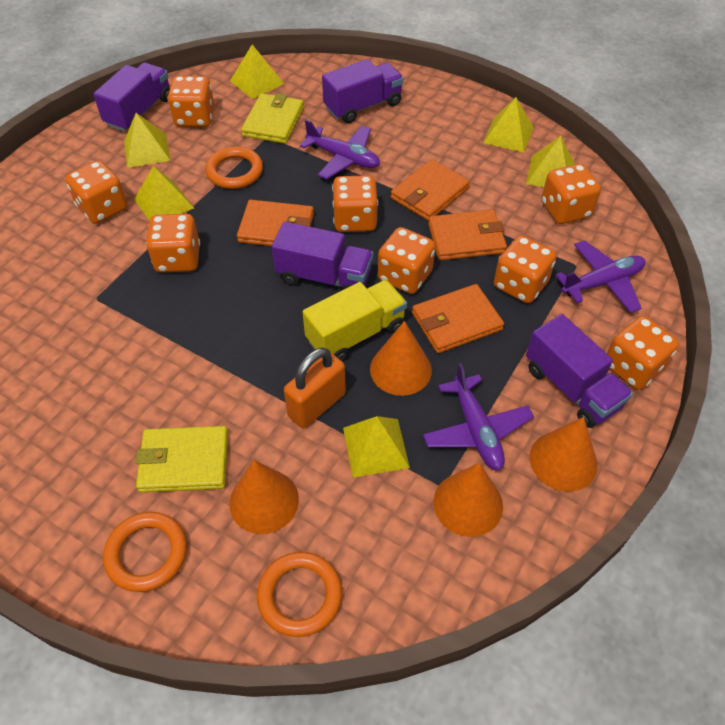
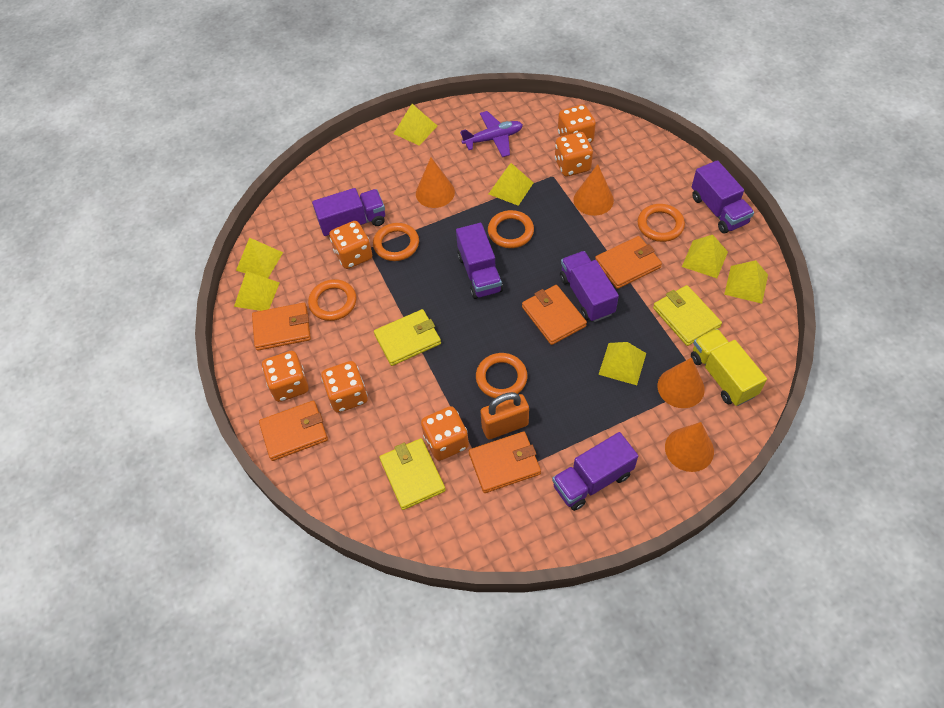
orange dice: [66,160,127,224] [146,214,200,273] [168,76,214,127] [332,175,378,232] [378,227,435,294] [494,235,557,303] [542,164,601,224] [607,316,679,390] = 8 -> [262,351,309,402] [321,361,368,413] [329,221,372,269] [421,406,469,461] [555,132,593,177] [558,104,596,143] = 6
orange ring: [103,512,187,592] [205,147,263,189] [257,552,342,637] = 3 -> [308,279,356,321] [373,223,419,261] [476,353,527,398] [488,210,534,248] [638,204,685,242] = 5
orange wallet: [237,200,314,246] [391,159,470,221] [412,284,504,353] [428,210,507,261] = 4 -> [252,303,311,351] [259,400,328,461] [469,431,541,493] [522,285,587,345] [595,236,662,289] = 5
purple plane: [300,119,380,179] [423,363,534,470] [555,240,646,313] = 3 -> [460,111,523,157] = 1
purple truck: [93,63,170,132] [271,221,373,290] [322,59,404,123] [526,314,633,428] = 4 -> [312,188,385,237] [456,223,503,299] [552,432,638,511] [560,251,619,322] [692,160,754,234] = 5
yellow pyramid: [124,113,170,168] [134,166,194,220] [230,44,284,99] [343,416,410,478] [483,97,534,152] [526,136,575,187] = 6 -> [234,271,280,311] [236,238,283,278] [394,104,437,146] [489,163,534,206] [598,342,646,385] [682,235,728,278] [724,260,768,304] = 7
yellow wallet: [136,426,228,492] [241,93,304,144] = 2 -> [374,309,441,366] [379,438,446,510] [653,285,722,346] = 3

